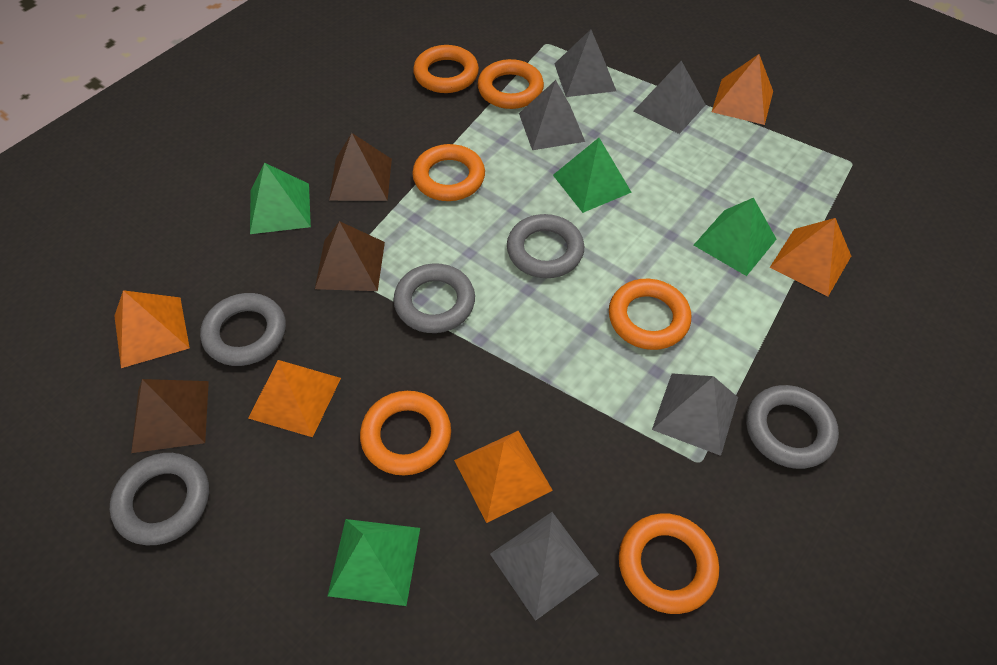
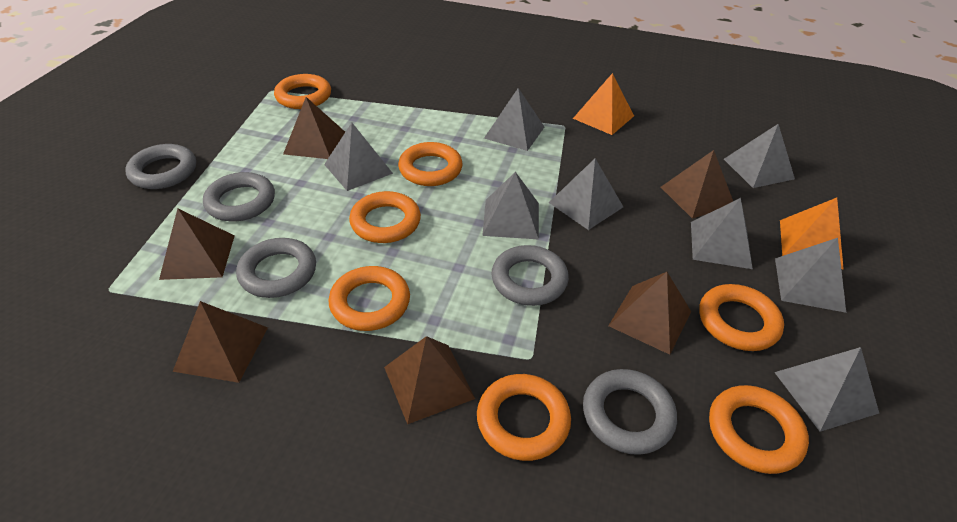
brown pyramid: [131,379,209,453] [315,221,385,291] [329,133,392,201] = 3 -> [159,209,235,280] [173,301,268,383] [283,97,345,159] [384,336,475,424] [608,272,691,355] [661,150,733,219] = 6
green pyramid: [250,162,311,234] [328,519,420,606] [553,138,632,213] [694,198,777,276] = 4 -> none = 0
grey pyramid: [490,512,599,621] [519,80,585,150] [554,29,616,97] [633,61,706,134] [652,373,738,456] = 5 -> [324,123,393,191] [482,172,539,239] [484,88,544,151] [548,158,623,230] [691,198,753,269] [724,124,795,188] [774,347,879,432] [775,238,846,313] = 8
orange pyramid: [114,290,190,368] [248,360,341,437] [454,431,553,523] [712,54,773,125] [770,218,851,296] = 5 -> [573,73,634,135] [780,198,844,270] = 2
orange ring: [360,391,451,475] [412,144,485,201] [413,45,479,93] [477,59,544,109] [609,279,691,350] [619,513,719,614] = 6 -> [274,74,331,109] [329,266,410,331] [349,191,421,243] [398,142,463,186] [477,374,571,461] [699,284,784,351] [709,385,809,474] = 7

